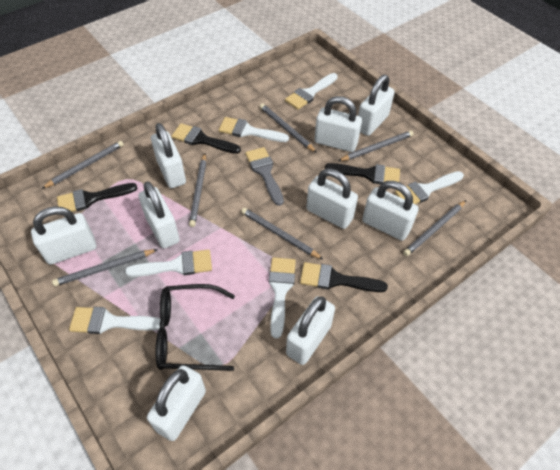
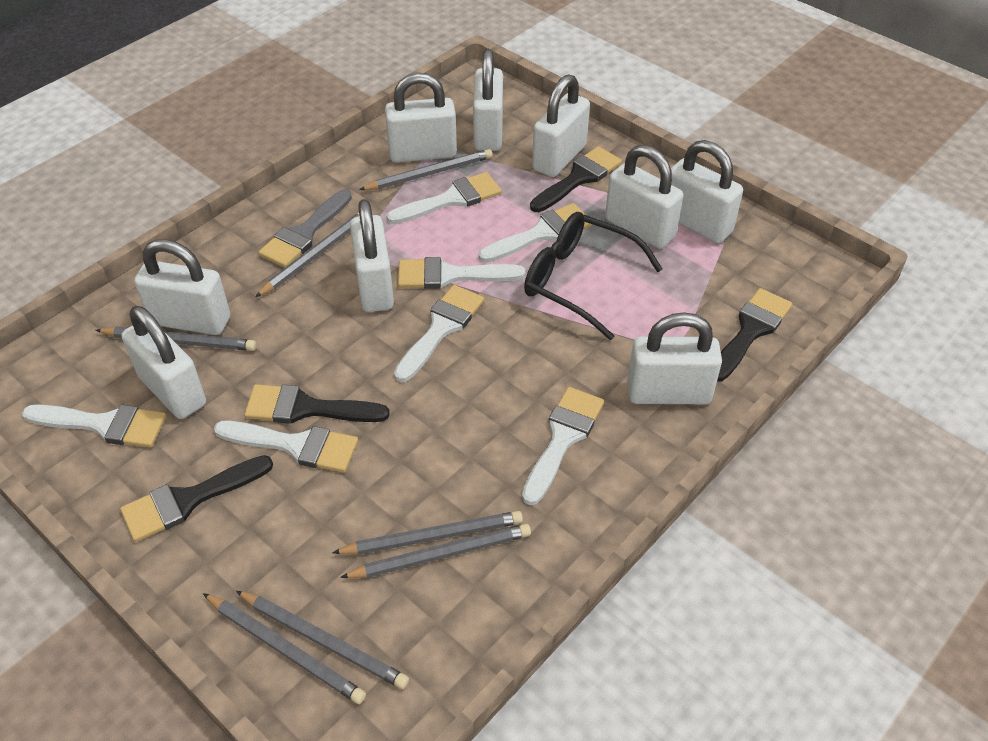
white brush: [69,307,161,334] [125,250,212,277] [219,117,289,142] [269,257,296,339] [285,73,338,110] [395,171,464,204] = 6 -> [22,405,166,448] [214,421,358,473] [386,172,502,224] [394,285,484,382] [398,257,525,289] [478,203,592,262] [522,387,604,505] = 7

